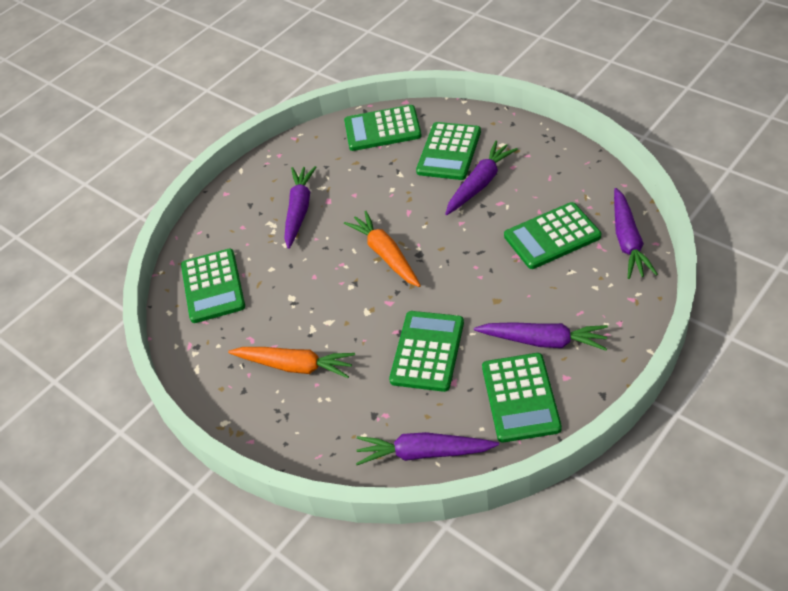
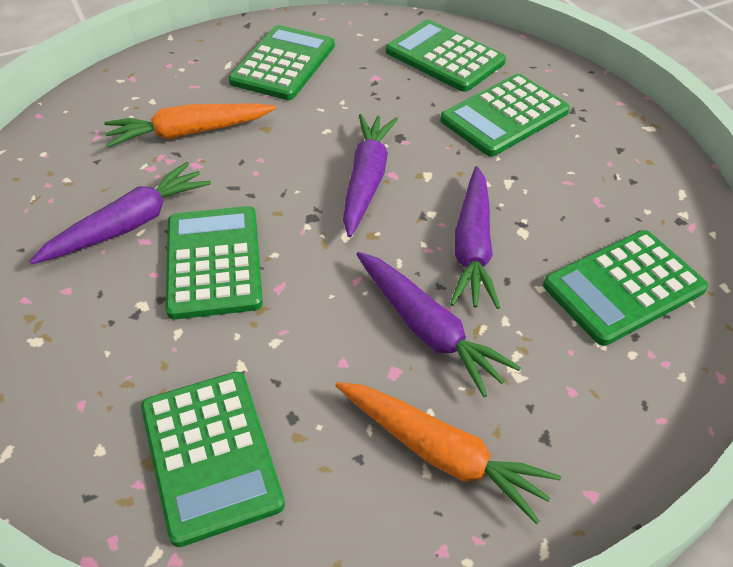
purple carrot: [284,166,316,249] [356,432,499,465] [445,141,518,215] [474,322,608,351] [614,188,658,279] = 5 -> [29,162,211,264] [343,114,398,237] [356,252,521,397] [450,166,500,309] = 4

